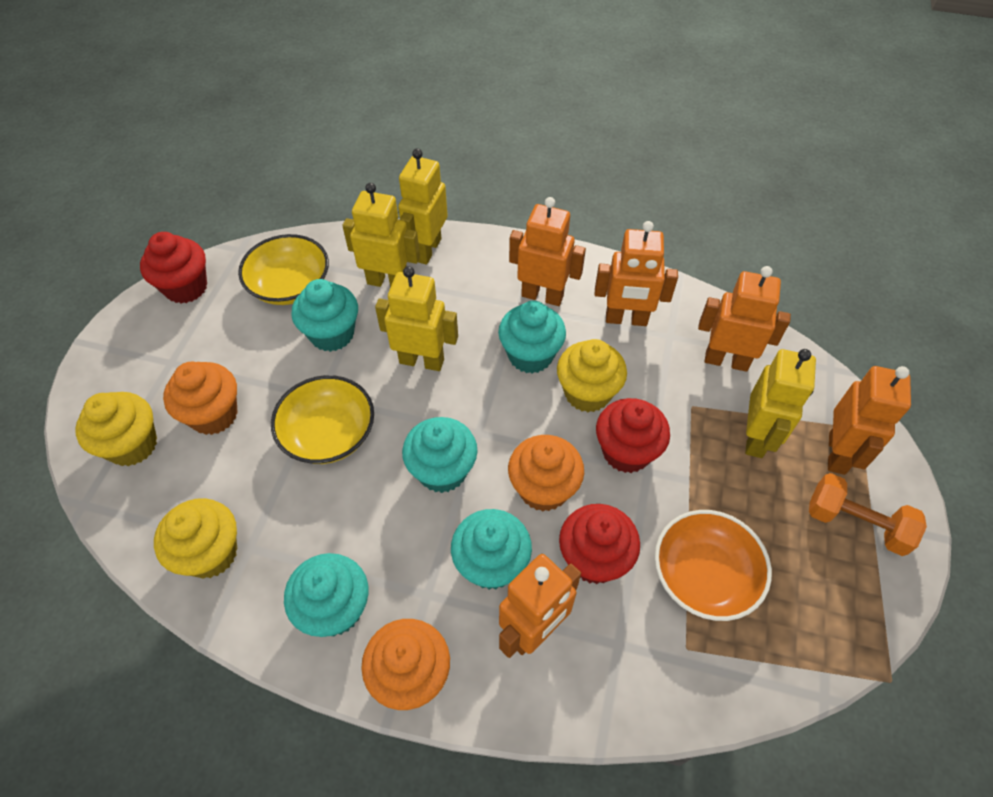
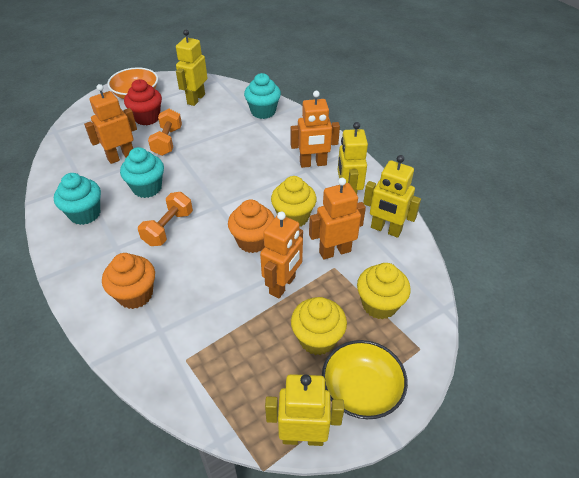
orange cupcake: [163,362,238,435] [361,619,450,710] [508,435,584,512] = 3 -> [102,253,155,309] [228,200,275,253] = 2
orange dumbbell: [809,473,927,556] = 1 -> [138,192,193,246] [148,109,182,156] = 2
orange robot: [499,554,581,658] [509,197,586,306] [595,221,678,326] [698,266,791,372] [828,366,911,475] = 5 -> [84,84,137,164] [260,212,303,298] [291,91,340,168] [309,178,366,260] = 4
red cupcake: [140,232,207,303] [559,504,640,584] [596,398,670,473] = 3 -> [124,79,162,126] = 1
turquoise cupcake: [284,553,369,637] [291,279,358,352] [402,417,478,493] [451,509,532,590] [498,301,566,374] = 5 -> [54,173,101,225] [120,147,164,198] [244,73,281,119] = 3
yellow bowl: [238,234,329,305] [271,375,374,464] = 2 -> [322,340,408,419] = 1

